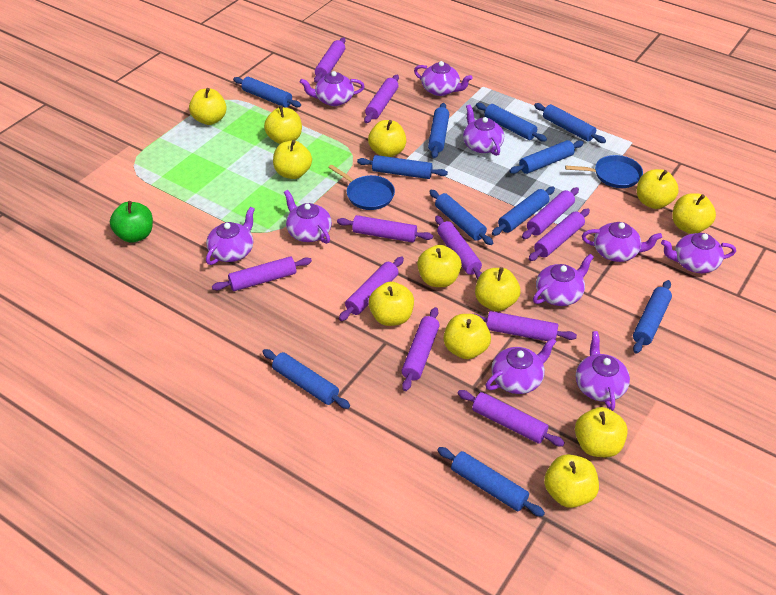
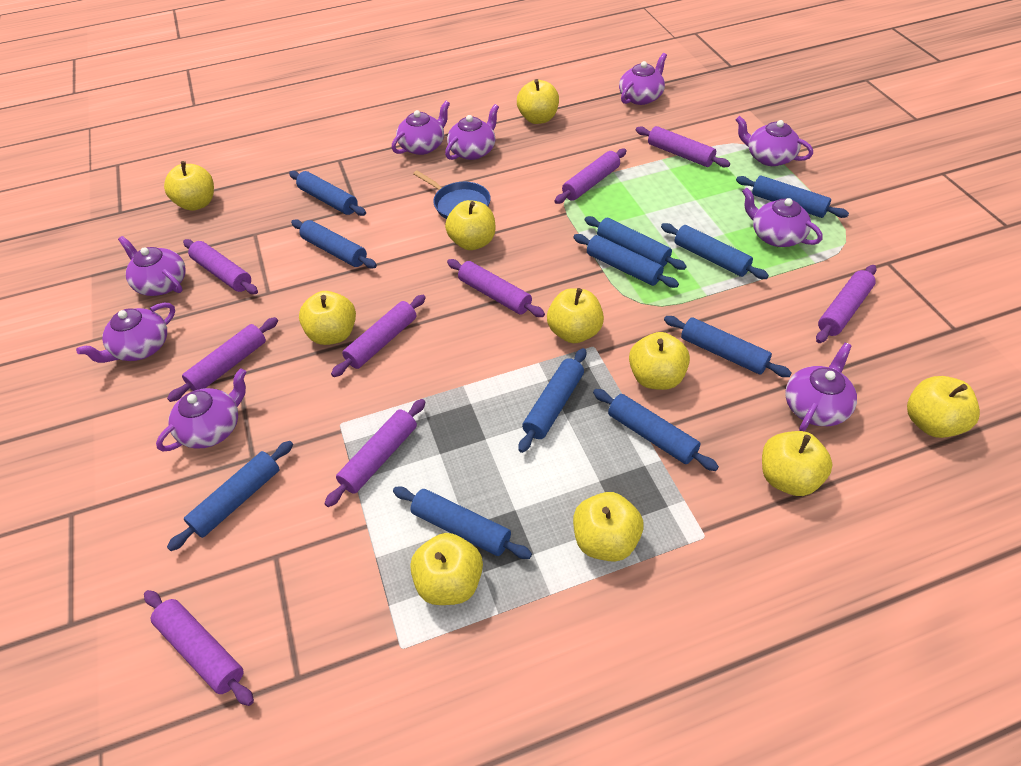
blue pan: [328,165,395,210] [565,155,643,188] = 2 -> [413,171,491,219] = 1
green apple: [110,201,153,243] = 1 -> none = 0
purple rolling pin: [212,256,312,291] [314,38,346,83] [337,215,433,243] [339,256,404,321] [364,75,399,123] [402,307,440,391] [435,216,482,279] [458,390,565,446] [475,311,577,341] [522,187,579,239] [529,209,590,261] = 11 -> [144,590,254,706] [167,317,278,402] [183,239,258,294] [325,399,425,507] [331,295,426,377] [447,259,545,317] [555,149,626,204] [636,126,730,167] [816,265,876,343] = 9
purple teapot: [206,207,255,265] [284,190,332,244] [300,71,365,106] [414,61,473,96] [463,104,504,156] [485,337,557,394] [533,254,594,306] [576,331,630,411] [582,222,662,262] [661,233,736,273] = 10 -> [76,302,175,363] [118,236,186,296] [156,368,246,452] [392,101,450,155] [445,104,499,160] [619,53,667,105] [736,116,813,166] [742,188,823,247] [785,343,857,432] = 9
yellow apple: [189,88,227,125] [264,105,302,144] [273,140,312,179] [368,120,406,157] [368,282,414,326] [417,245,462,287] [443,314,491,359] [475,267,520,311] [544,454,599,508] [575,407,628,457] [637,169,679,209] [672,193,716,234] = 12 -> [164,161,214,211] [299,291,356,345] [410,533,483,605] [445,200,495,250] [517,79,559,124] [547,288,604,343] [573,492,644,562] [629,332,690,390] [762,431,833,496] [907,376,980,438] = 10

